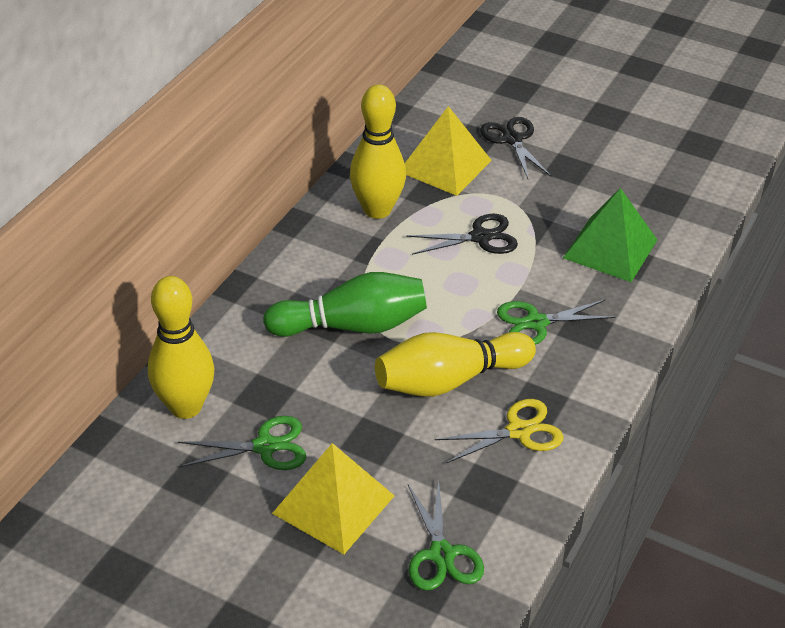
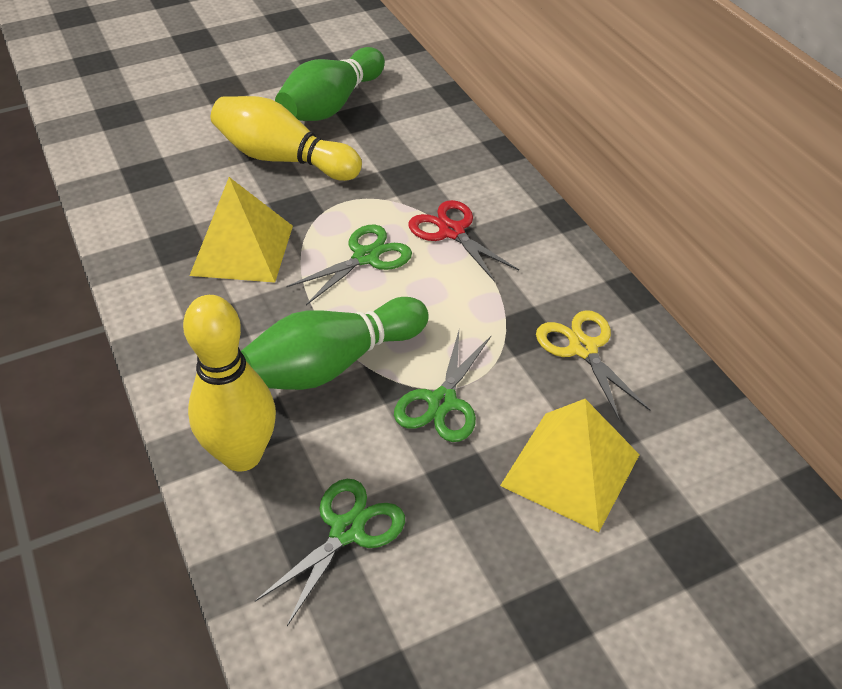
black scissors: [406,214,518,255] [480,117,551,179] = 2 -> none = 0
green bowling pin: [263,272,427,337] = 1 -> [240,297,429,390] [275,47,385,121] = 2
green pyramid: [563,188,657,282] = 1 -> none = 0
red scissors: none = 0 -> [409,200,519,282] = 1
yellow bowling pin: [148,276,214,419] [350,84,406,219] [375,332,536,397] = 3 -> [183,295,276,472] [211,96,362,181] = 2

